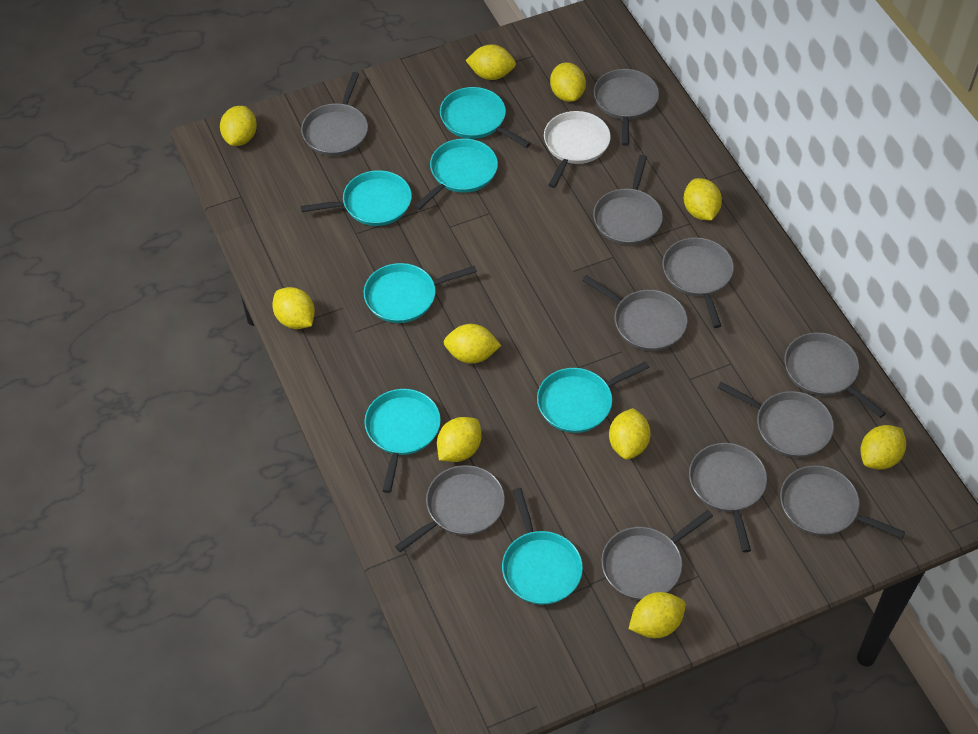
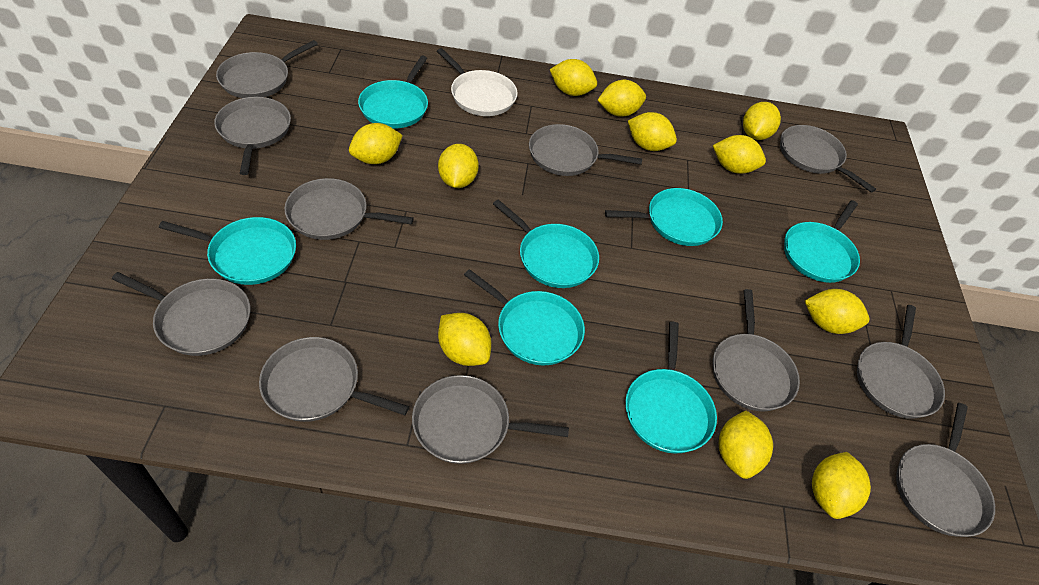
yellow lemon: [220,106,257,146] [272,287,315,329] [437,417,481,462] [444,324,501,364] [465,44,516,80] [550,63,586,102] [609,408,651,460] [629,592,686,638] [684,178,722,220] [861,425,906,470] = 10 -> [349,123,403,164] [438,144,479,188] [438,313,491,366] [550,59,597,96] [598,80,646,117] [628,112,677,151] [713,135,766,174] [719,411,773,479] [743,102,781,140] [805,289,869,334] [812,452,871,519] = 11

